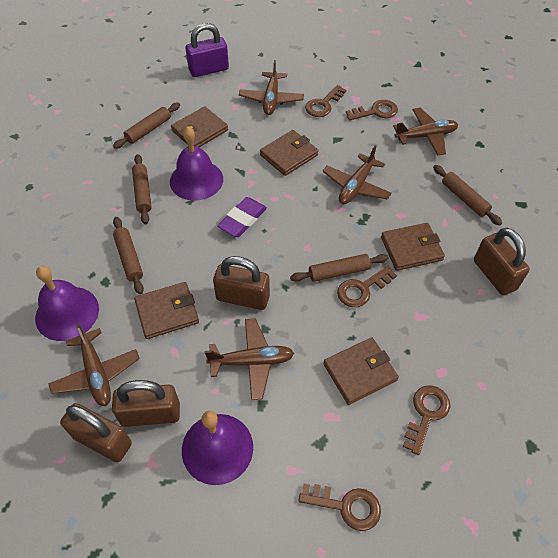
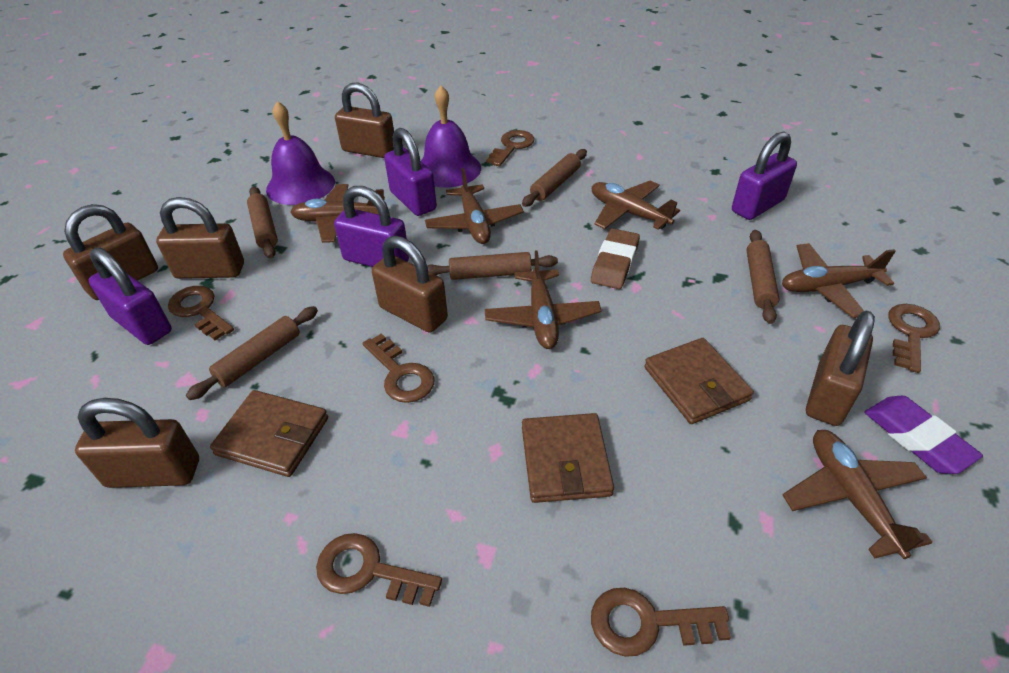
brown eraser: none = 0 -> [591,229,640,289] = 1
brown key: [299,483,381,531] [305,85,346,117] [337,266,397,307] [346,100,398,121] [403,385,450,455] = 5 -> [168,286,234,340] [316,533,442,607] [363,333,435,403] [486,130,534,166] [591,588,731,657] [888,304,940,373] = 6
brown padlock: [60,403,132,462] [112,380,180,427] [213,256,270,310] [474,228,530,295] = 4 -> [63,204,158,300] [75,398,199,488] [156,197,244,279] [335,82,394,158] [372,236,448,333] [806,311,875,426] = 6
brown plane: [48,322,140,406] [204,318,294,400] [239,60,304,115] [323,146,392,204] [393,108,458,156] = 5 -> [290,184,385,243] [425,168,524,244] [485,250,602,349] [592,181,680,230] [782,243,896,318] [783,430,932,559] = 6
brown wallet: [134,282,199,339] [171,106,228,147] [260,130,319,176] [323,338,399,405] [381,223,445,271] = 5 -> [210,390,328,477] [522,413,614,503] [644,338,754,424] = 3
purple bell: [35,266,99,341] [170,126,223,201] [182,411,253,485] = 3 -> [266,101,335,205] [421,85,481,188] = 2
purple padlock: [185,23,229,77] = 1 -> [89,247,172,345] [334,186,409,267] [384,128,437,216] [732,131,797,220] = 4

